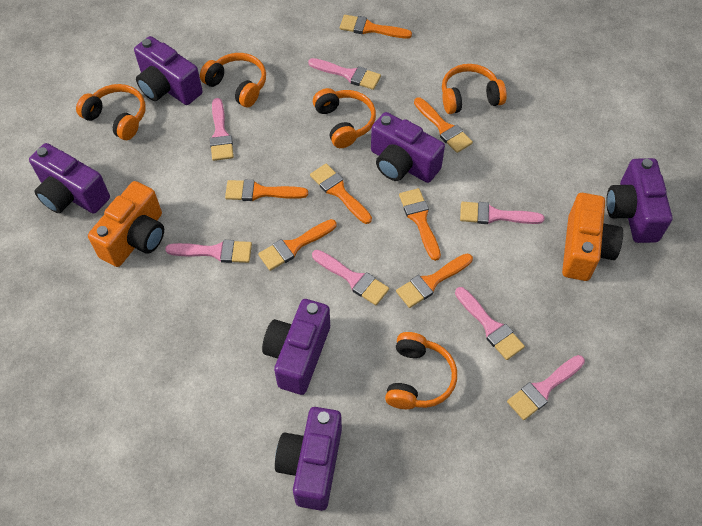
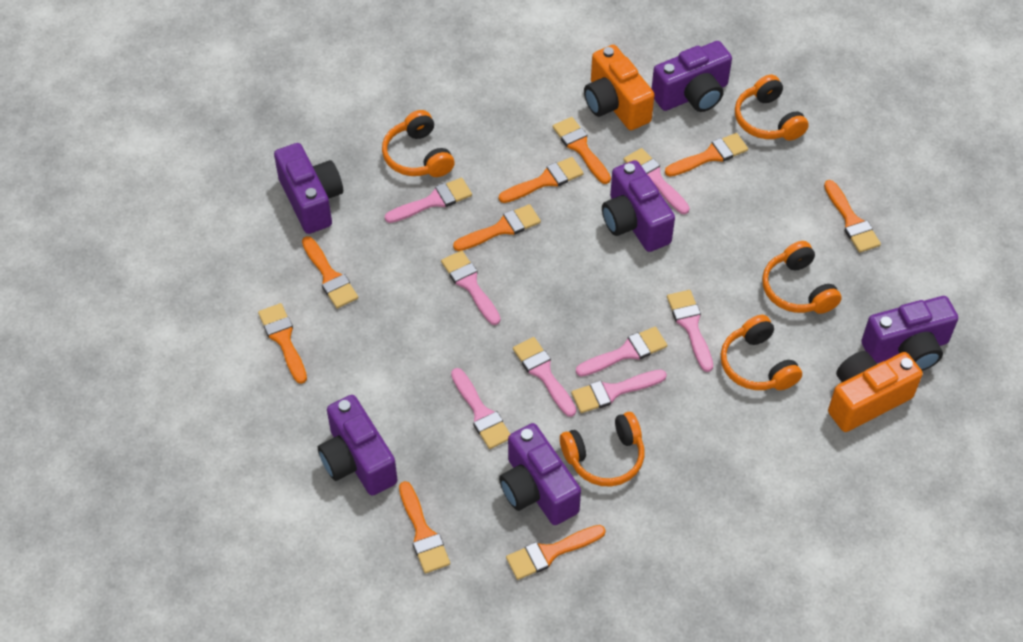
orange brush: [225,180,308,201] [258,219,337,271] [310,164,372,224] [340,15,412,38] [396,254,473,308] [399,188,441,261] [414,97,473,153] = 7 -> [258,303,307,384] [302,236,358,309] [399,481,450,573] [453,204,541,251] [499,157,584,203] [506,525,606,580] [553,117,611,184] [665,133,748,177] [824,180,881,253] = 9
pink brush: [165,240,252,263] [210,98,234,161] [308,58,381,90] [312,250,389,305] [455,287,525,360] [460,202,545,224] [507,355,585,420] = 7 -> [385,178,472,223] [441,250,500,325] [451,368,510,449] [513,337,576,417] [571,369,667,413] [576,327,667,377] [624,148,690,214] [667,290,713,372] = 8

